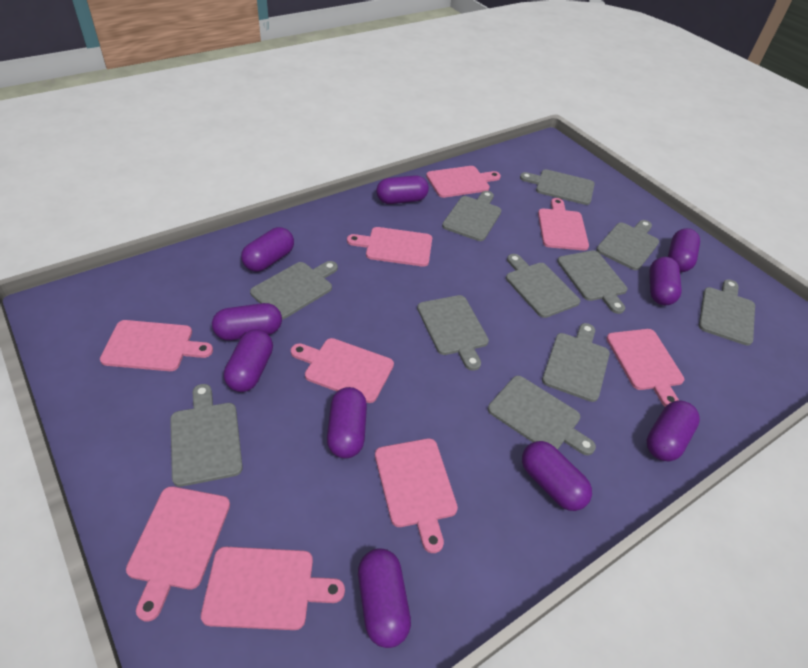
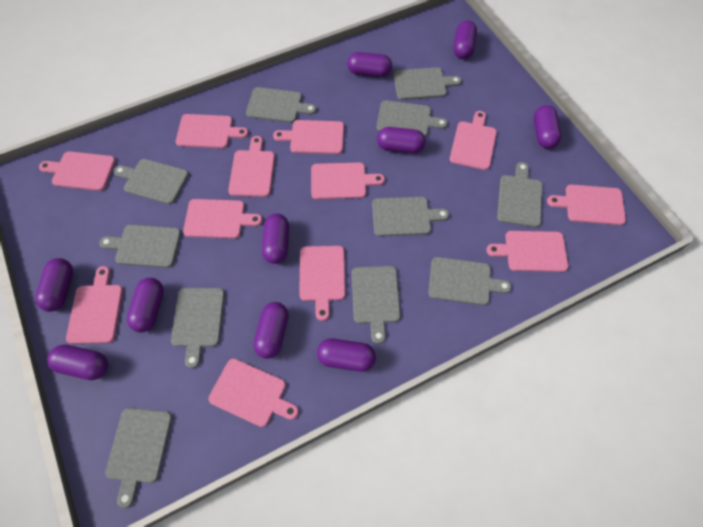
pink cutting board: [100,320,213,371] [126,486,230,621] [201,547,345,630] [291,338,394,403] [347,227,432,267] [375,438,458,553] [426,166,501,198] [538,198,589,251] [606,329,684,407] = 9 -> [39,151,116,191] [66,266,123,344] [176,114,249,149] [183,199,262,239] [208,359,299,427] [228,136,275,197] [273,120,344,154] [299,246,345,321] [311,162,385,199] [450,111,497,170] [486,231,568,272] [547,184,626,225] = 12

